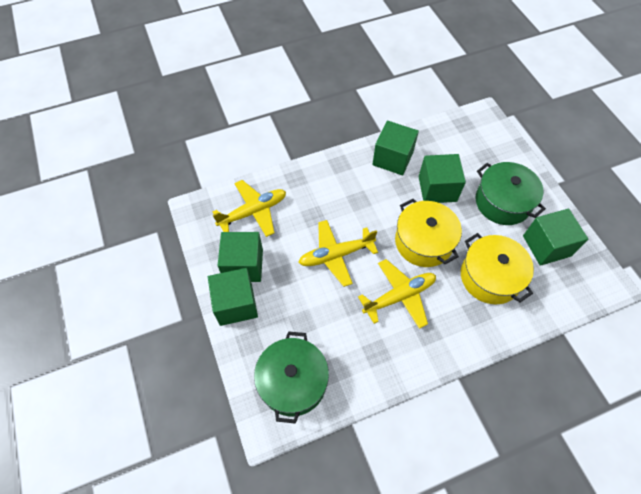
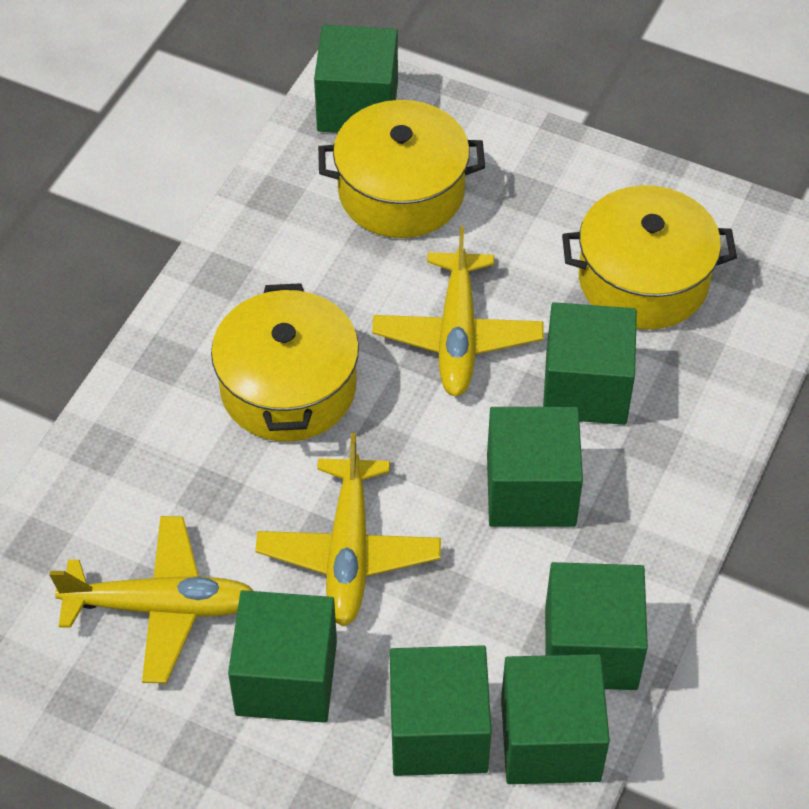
green cube: [208,268,258,326] [218,232,263,282] [372,121,419,176] [419,154,466,203] [523,208,588,266] = 5 -> [228,590,337,723] [314,25,398,133] [390,645,492,776] [487,407,583,527] [501,654,610,784] [543,302,637,425] [545,562,648,690] = 7
green pot: [254,331,329,424] [476,162,546,225] = 2 -> none = 0
yellow pot: [395,199,462,267] [461,233,534,304] = 2 -> [211,283,359,442] [318,100,485,238] [562,185,737,330] = 3

